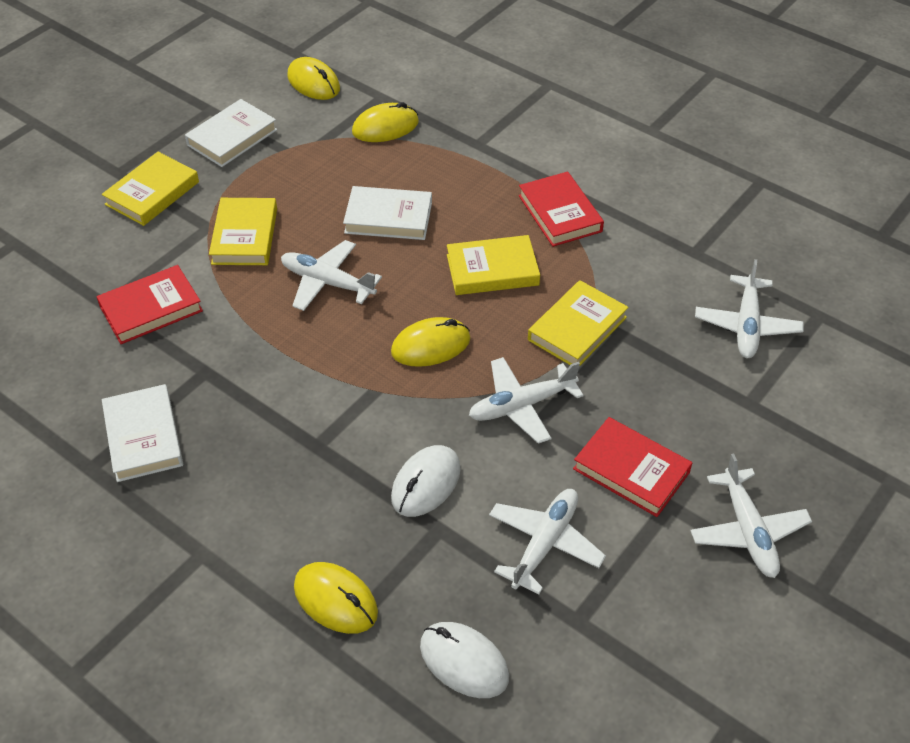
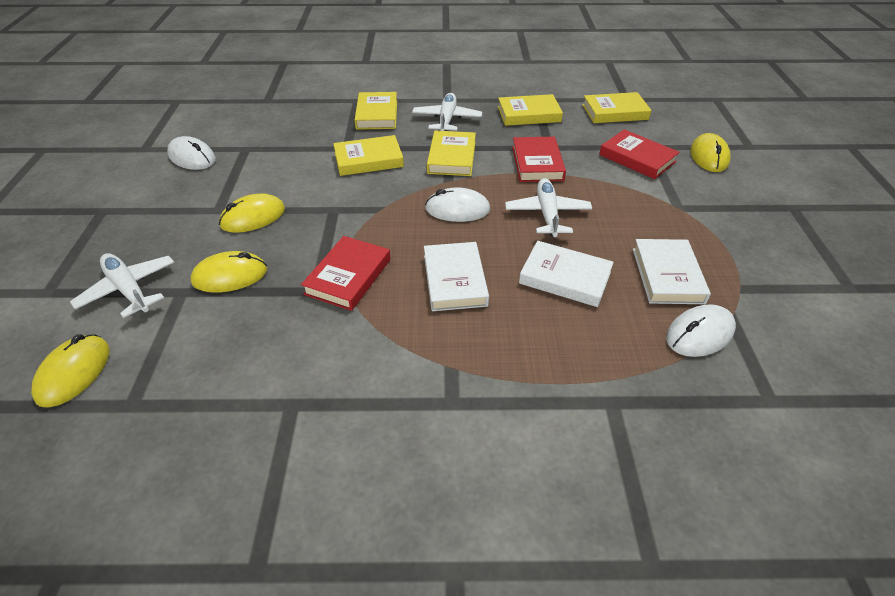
white mouse: [391,445,461,517] [420,622,509,698] = 2 -> [167,136,216,170] [425,187,490,222] [666,304,736,357] = 3
white plane: [281,240,382,311] [469,357,584,444] [489,489,606,594] [690,454,812,578] [695,259,803,358] = 5 -> [70,253,174,318] [412,93,482,131] [505,178,592,237] = 3
yellow book: [102,152,199,226] [209,198,277,265] [447,235,540,295] [528,280,629,365] = 4 -> [333,135,404,176] [354,92,397,130] [427,131,476,176] [498,94,563,126] [582,92,651,123] = 5

